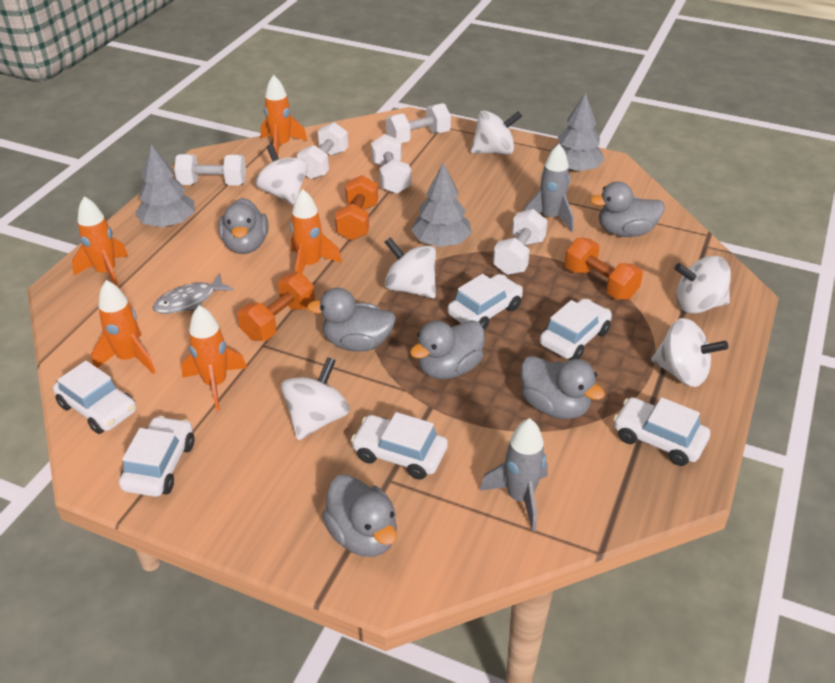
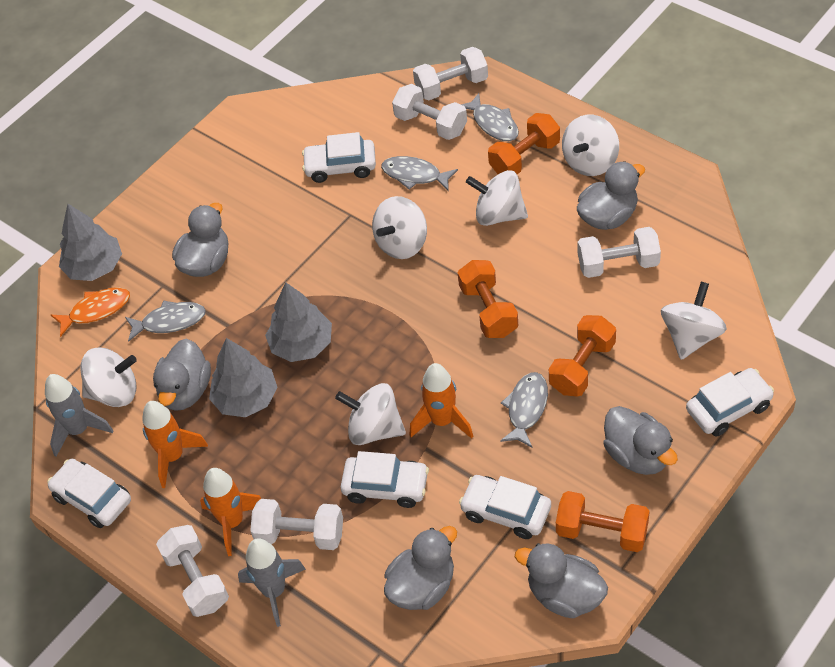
grey fish: [153,274,234,314] = 1 -> [125,300,206,342] [381,156,458,190] [461,93,519,141] [500,372,548,448] = 4
orange dumbbell: [238,273,315,341] [335,175,378,240] [564,237,643,300] = 3 -> [458,260,518,338] [488,113,560,174] [549,315,616,397] [556,491,650,552] = 4
orange fish: none = 0 -> [51,287,130,337] = 1
orange rocket: [72,196,128,288] [91,280,155,374] [181,305,247,411] [261,75,307,155] [290,189,342,273] = 5 -> [142,401,208,488] [200,468,262,556] [410,363,473,439] = 3
white car: [53,361,136,434] [119,416,194,497] [351,412,448,480] [448,274,523,330] [540,299,612,359] [613,397,710,466] = 6 -> [47,459,131,528] [302,132,376,183] [341,451,429,508] [459,475,551,539] [686,368,774,437] = 5

